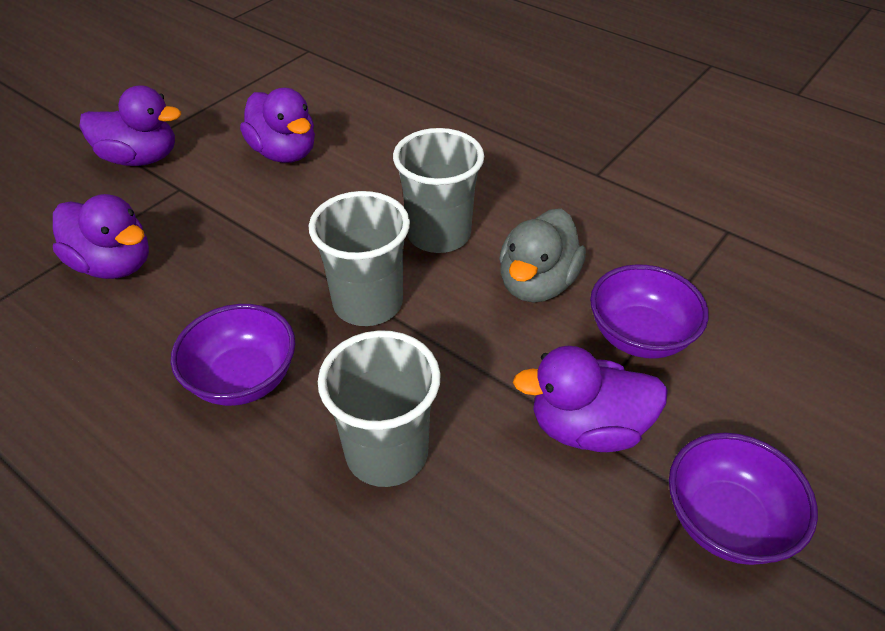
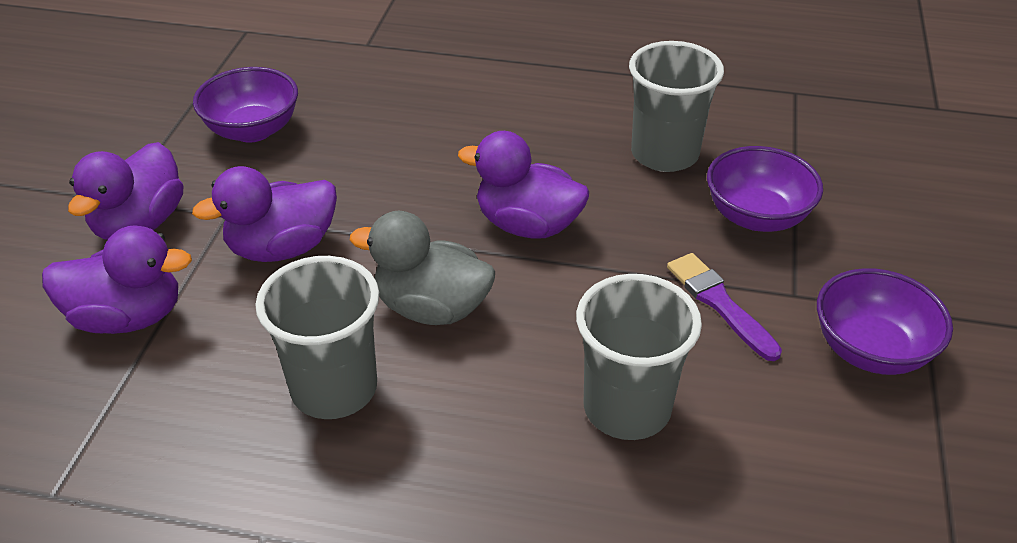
purple brush: none = 0 -> [667,253,782,361] = 1

